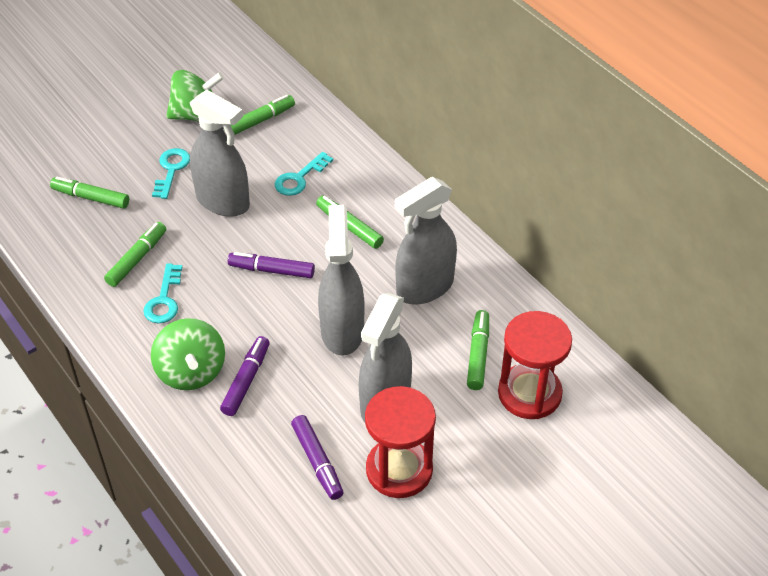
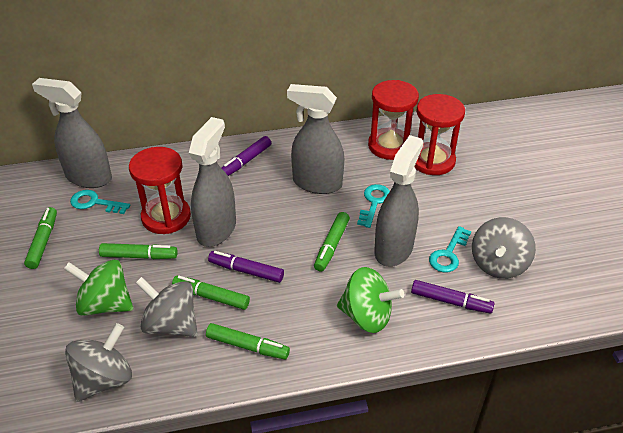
grey spinning top: none = 0 -> [65,323,132,402] [136,277,198,337] [472,217,536,279] = 3
red hourglass: [365,386,436,498] [498,311,572,419] = 2 -> [129,147,191,234] [368,80,419,160] [414,94,465,175] = 3

